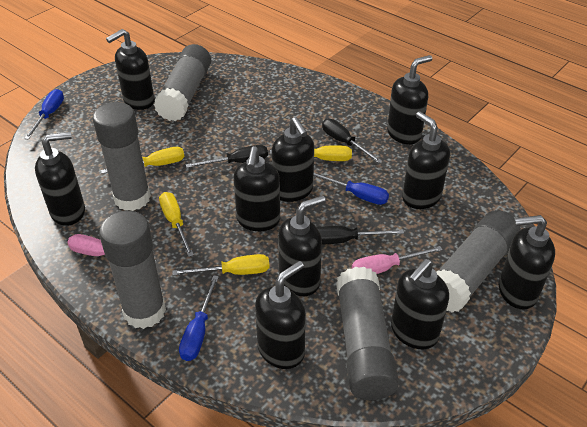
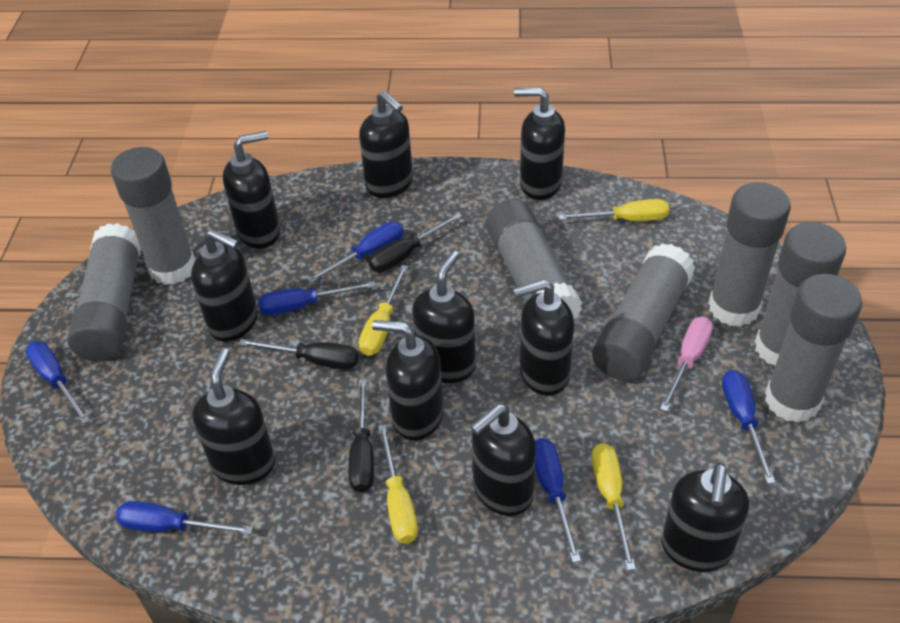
blue screwdriver: [24,89,64,140] [179,275,219,361] [314,173,389,205] = 3 -> [25,341,90,424] [116,501,253,535] [258,281,376,315] [307,222,404,283] [535,438,581,563] [722,370,775,484] = 6
grey glue stick: [92,102,151,211] [99,211,166,329] [154,44,211,121] [336,267,399,400] [437,210,521,313] = 5 -> [67,223,141,361] [111,147,195,285] [486,199,582,319] [592,243,695,381] [709,182,791,327] [755,222,846,366] [765,274,862,423] = 7
pink screwdriver: [67,234,156,262] [352,246,442,274] = 2 -> [660,316,713,412] = 1

